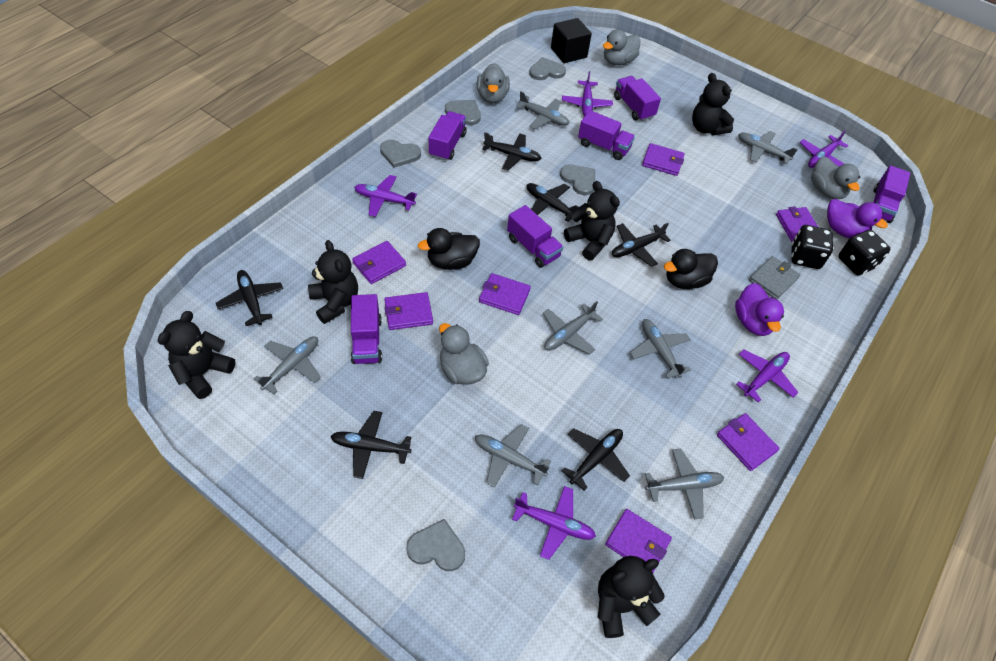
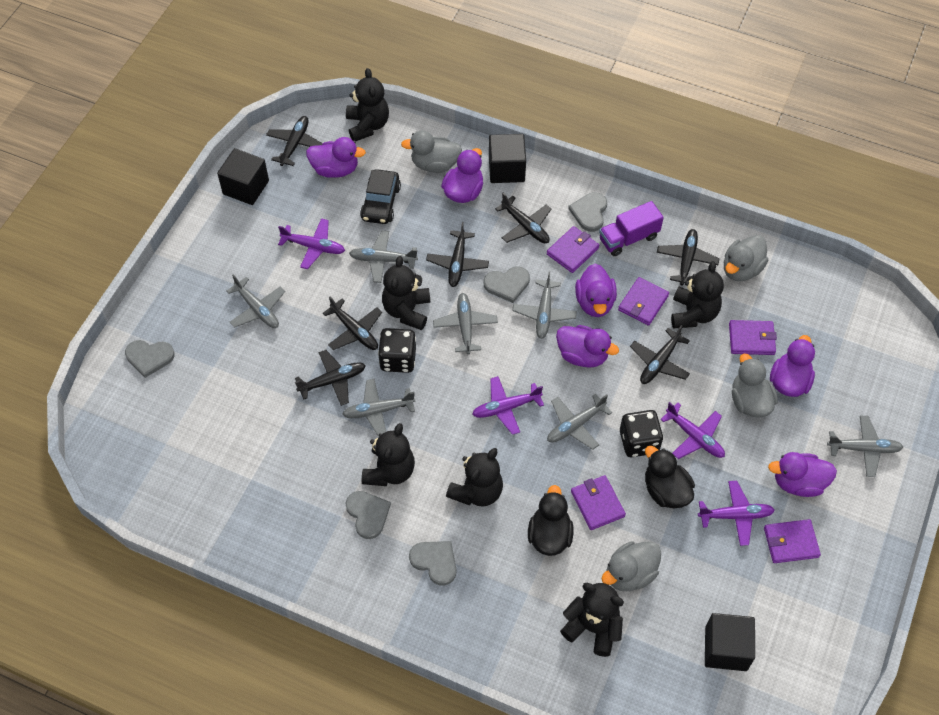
black car: none = 0 -> [360,169,401,224] = 1
black cube: [551,18,592,63] = 1 -> [217,148,269,205] [489,134,526,183] [705,613,755,671] = 3
black plane: [216,270,283,326] [331,411,411,479] [482,132,542,170] [527,183,579,222] [562,428,630,491] [612,223,670,267] = 6 -> [266,116,323,166] [295,350,366,406] [323,297,382,350] [426,222,489,287] [495,193,551,243] [630,325,690,384] [657,229,719,286] = 7
black teddy bear: [158,311,235,399] [308,240,358,324] [564,181,620,260] [598,556,665,638] [692,73,734,135] = 5 -> [346,68,389,141] [362,423,415,486] [382,256,430,330] [446,448,503,507] [560,583,624,657] [671,261,724,329] = 6
grey wallet: [749,256,800,300] = 1 -> none = 0
purple duck: [735,283,784,336] [827,199,887,239] = 2 -> [306,137,366,178] [441,148,483,203] [556,325,619,368] [575,264,617,317] [768,452,837,497] [770,335,815,397] = 6
purple plane: [354,175,417,217] [512,486,596,560] [562,71,613,117] [736,349,799,402] [800,131,849,168] = 5 -> [278,218,345,269] [472,376,544,435] [660,402,725,459] [698,481,775,546] = 4
purple truck: [351,294,382,364] [429,111,467,160] [507,205,563,268] [578,110,635,160] [614,76,661,121] [873,165,911,223] = 6 -> [599,201,664,256] = 1
purple wallet: [352,241,406,284] [384,292,433,330] [479,273,531,315] [605,509,672,572] [642,143,685,176] [717,413,780,471] [776,206,818,242] = 7 -> [547,226,599,273] [571,475,626,530] [618,277,669,326] [729,320,777,355] [764,519,821,563] = 5

